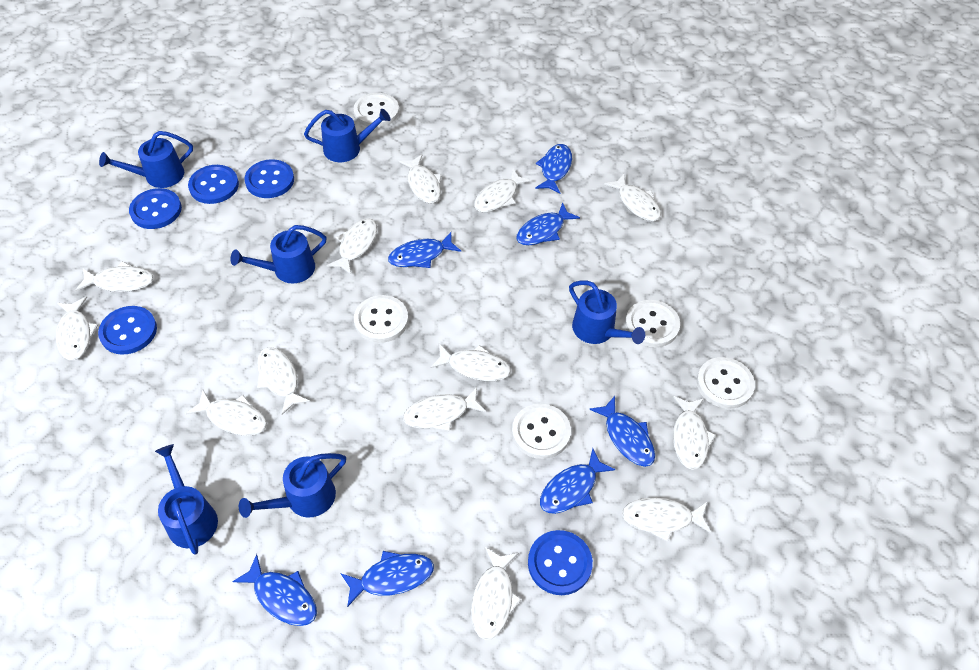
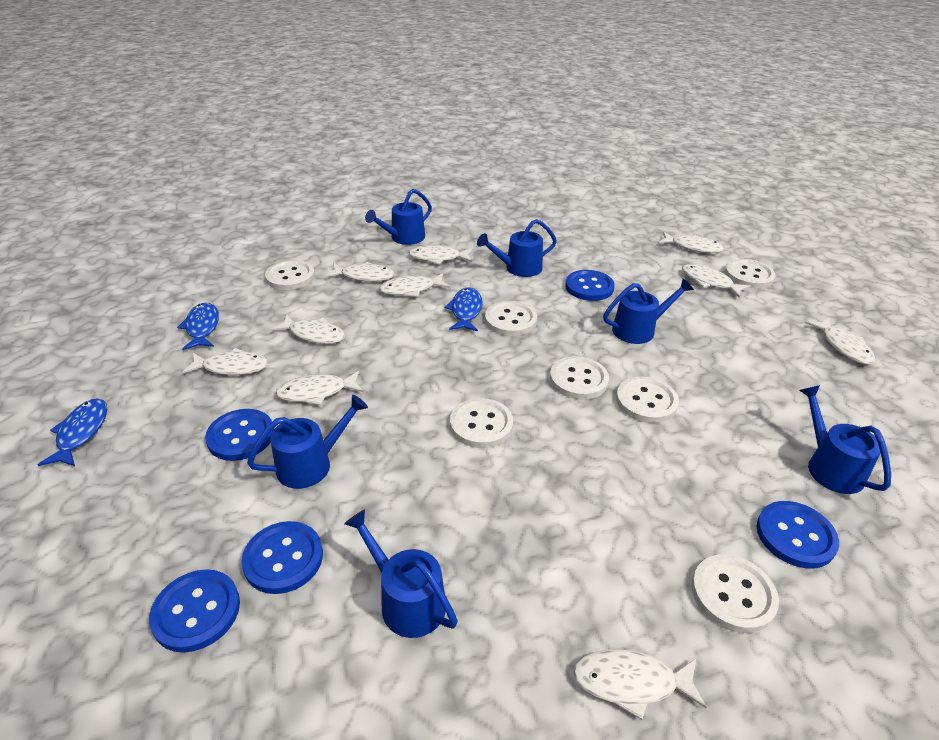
blue fish: [232,554,317,626] [340,551,434,607] [388,232,461,268] [516,202,580,245] [535,144,572,194] [540,448,615,514] [589,396,655,467] = 7 -> [37,399,107,466] [177,303,219,350] [444,287,483,331] = 3
white button: [354,93,399,127] [354,295,408,343] [512,404,571,459] [625,300,680,347] [697,357,755,409] = 5 -> [265,260,315,290] [450,398,513,448] [485,301,537,336] [550,356,609,399] [616,377,679,423] [692,554,779,633] [725,259,775,288] = 7
white fish: [56,297,98,360] [75,262,154,292] [186,390,267,436] [257,347,311,415] [326,218,377,274] [399,155,442,203] [403,387,486,431] [430,344,511,381] [471,547,522,640] [474,168,532,212] [604,174,661,221] [622,497,711,542] [673,396,716,470] = 13 -> [182,348,268,375] [271,314,345,344] [275,371,363,405] [326,262,394,282] [379,273,450,297] [408,245,473,265] [573,649,707,720] [659,232,724,253] [682,264,751,297] [806,318,875,364] = 10

